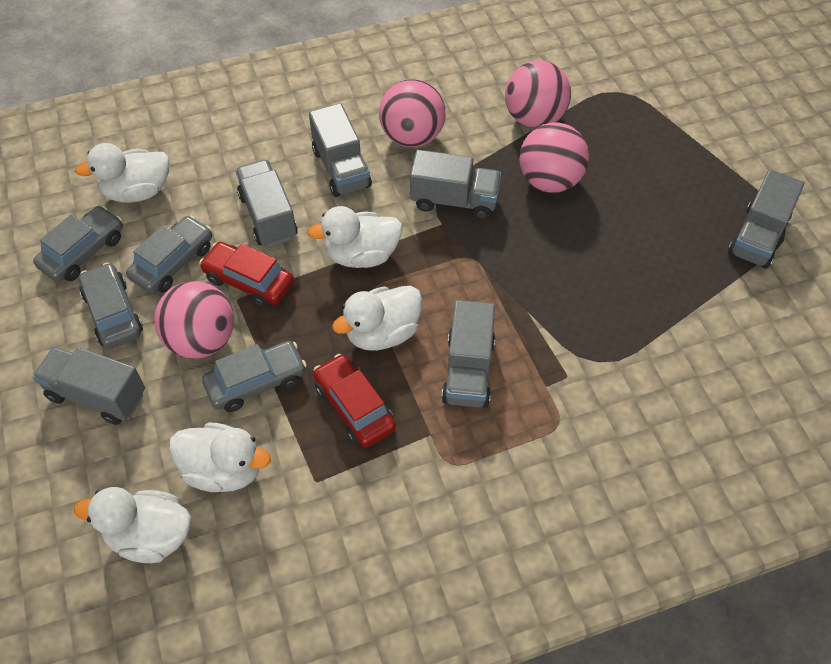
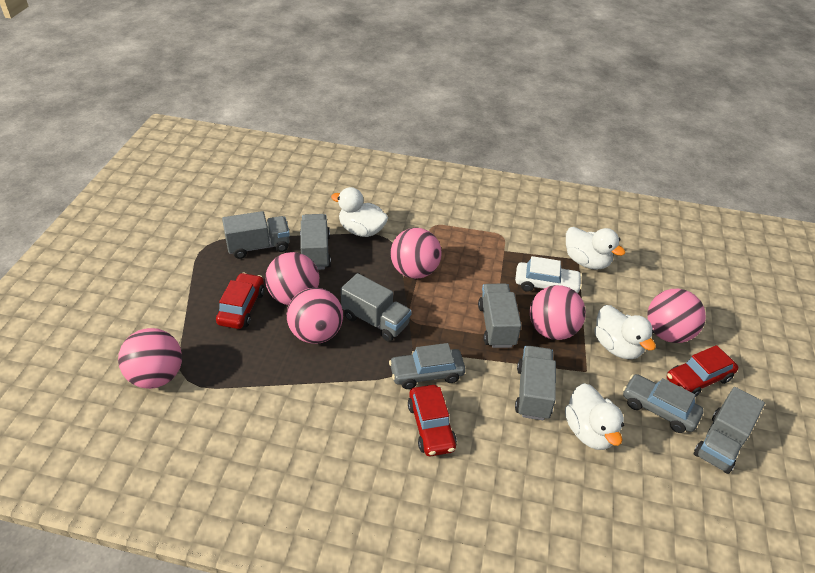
grey car: [33,206,123,282] [79,262,143,349] [126,215,212,293] [202,341,307,412] = 4 -> [389,343,466,389] [623,374,704,433] = 2
pink ball: [154,281,234,359] [379,79,445,147] [505,60,571,128] [519,122,589,193] = 4 -> [118,328,182,389] [265,252,319,305] [287,288,343,344] [391,228,441,279] [530,285,586,340] [647,289,706,343] = 6
red car: [199,242,294,308] [313,354,396,448] = 2 -> [216,273,265,329] [408,385,457,457] [667,345,738,397] = 3
white car: none = 0 -> [515,256,582,293] = 1
white duck: [74,487,191,563] [75,143,169,203] [169,423,271,492] [308,206,402,268] [332,286,422,351] = 5 -> [331,187,388,237] [565,383,624,450] [566,227,625,270] [594,305,656,359] = 4

